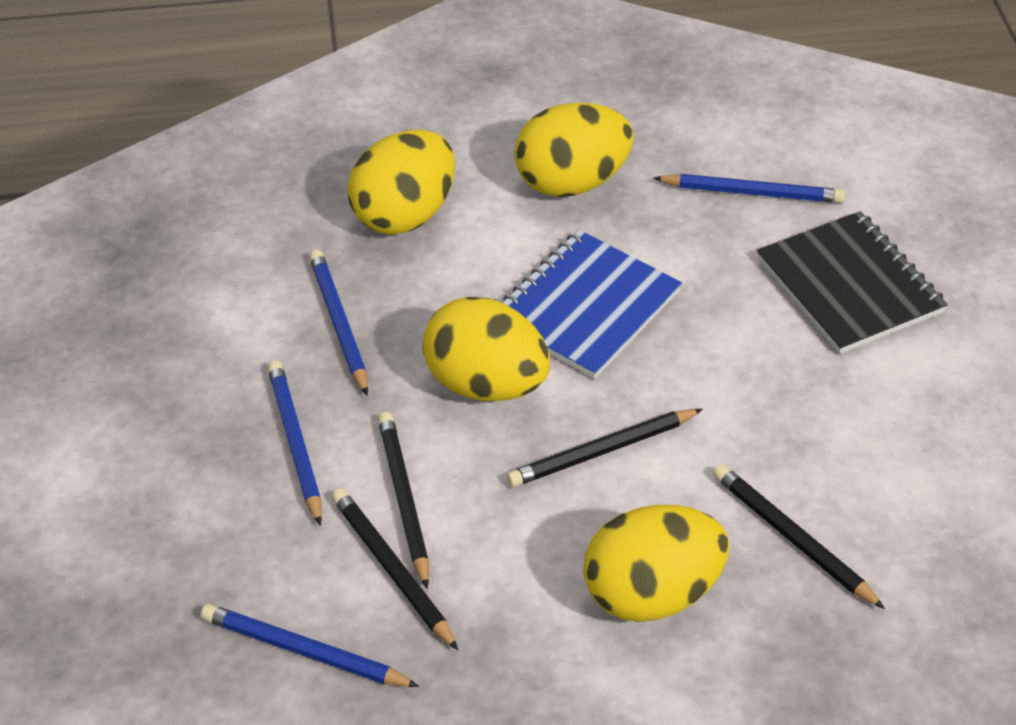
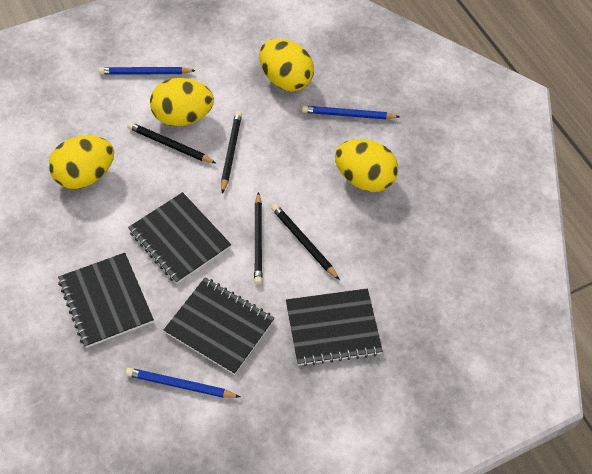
black notebook: [757,211,948,354] = 1 -> [58,253,154,348] [128,192,231,284] [164,278,275,375] [286,289,383,366] = 4
blue notebook: [502,230,682,379] = 1 -> none = 0
blue pencil: [201,604,419,687] [267,360,322,526] [309,250,368,396] [653,174,845,203] = 4 -> [98,67,196,75] [126,368,240,398] [302,106,400,120] = 3

